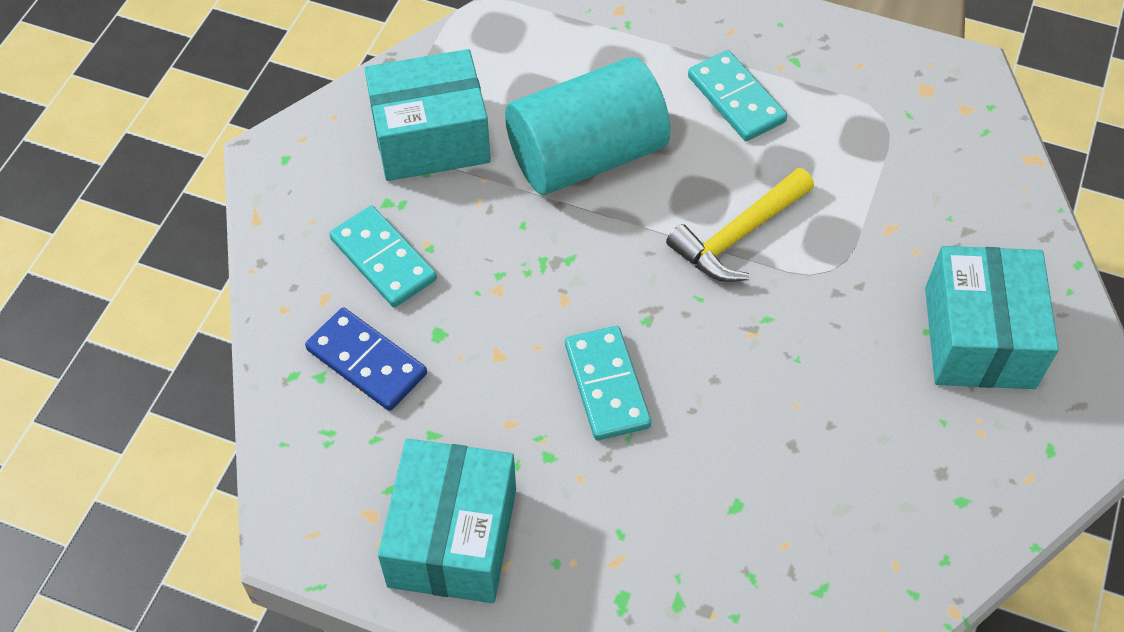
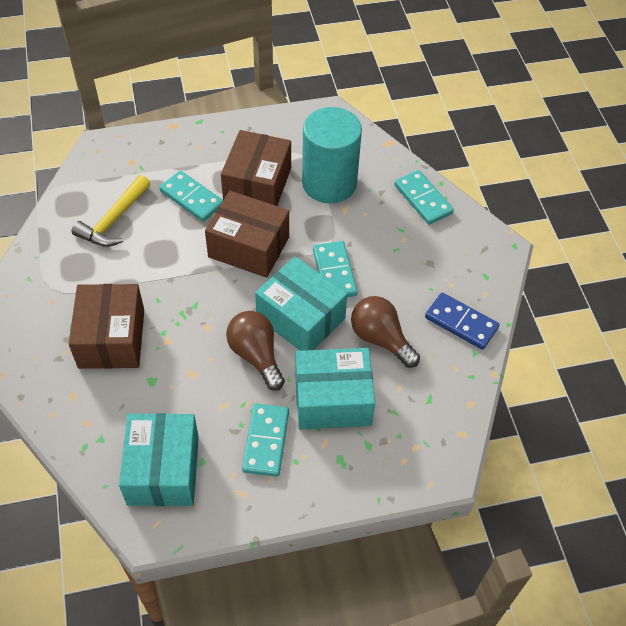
brown box: none = 0 -> [69,284,144,369] [205,191,289,278] [221,130,291,206] = 3
brown light bulb: none = 0 -> [226,311,285,391] [351,296,420,368] = 2
turquoise domino: [329,206,437,307] [565,326,651,440] [688,50,787,141] = 3 -> [159,171,223,222] [242,404,289,477] [313,241,358,297] [395,170,454,225] = 4

